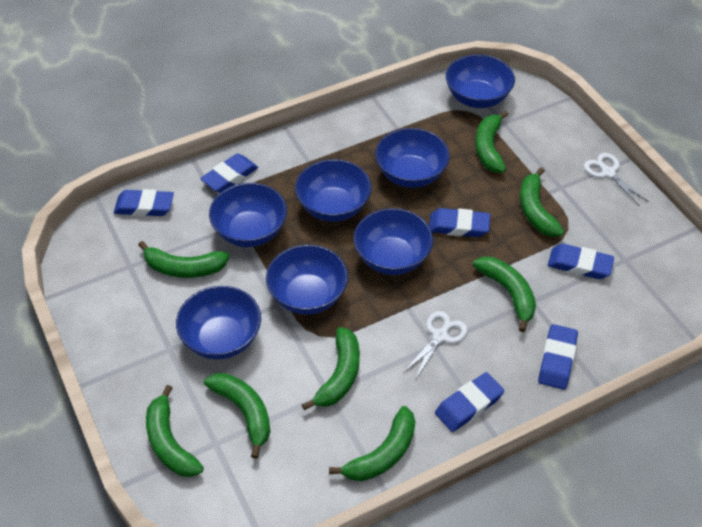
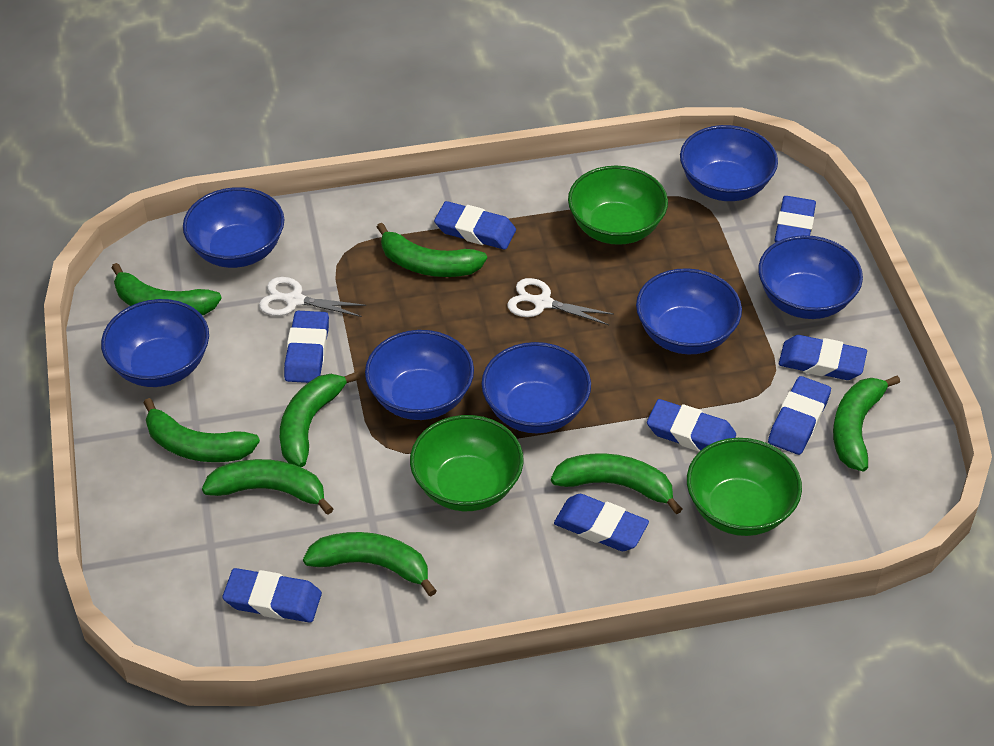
blue eraser: [114,189,174,216] [200,154,258,193] [429,208,490,237] [435,372,504,432] [538,324,578,390] [548,244,614,279] = 6 -> [222,568,322,623] [284,311,329,383] [434,201,516,250] [554,494,649,551] [647,399,736,452] [768,376,831,455] [775,196,816,243] [779,335,867,380] = 8
green bowl: none = 0 -> [410,415,523,511] [568,166,668,245] [687,438,802,536] = 3

